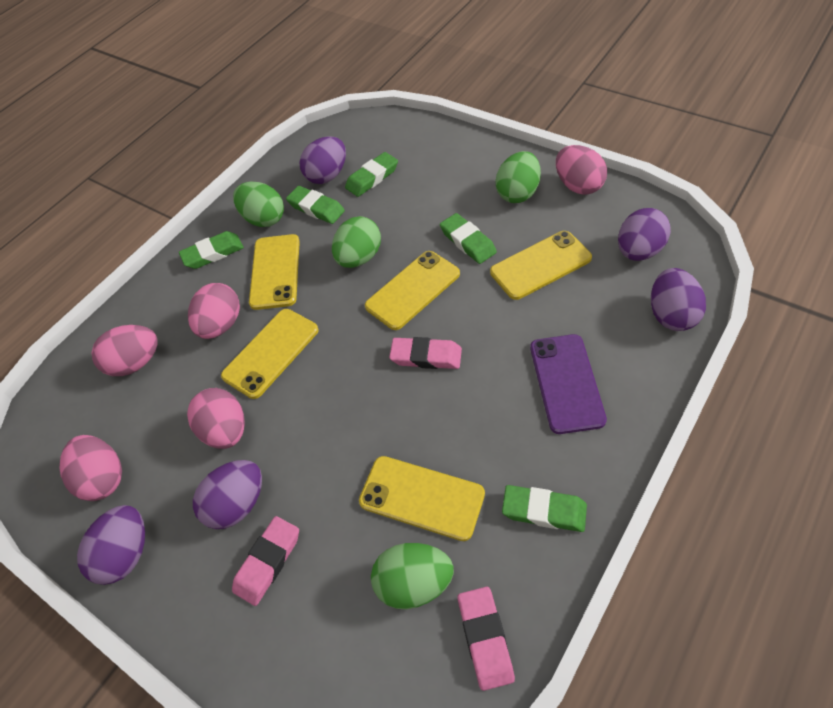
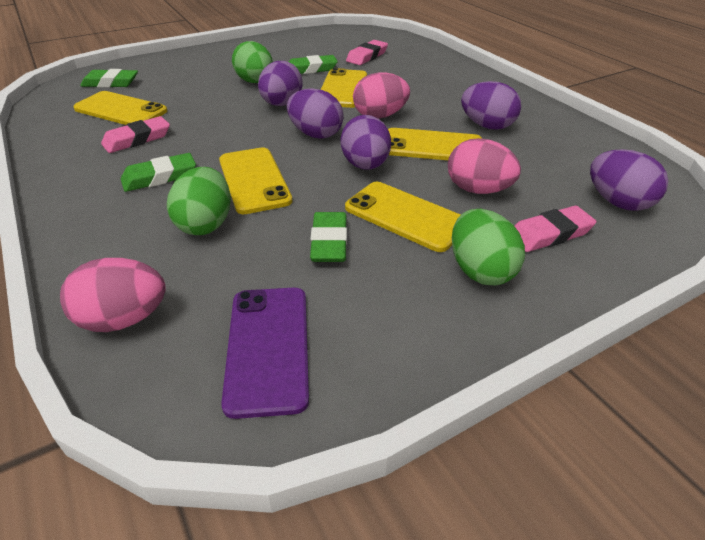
green egg: [233,182,284,227] [332,216,381,268] [371,543,454,609] [495,151,541,203] = 4 -> [167,167,231,235] [232,41,273,83] [452,209,525,285] = 3
green eraser: [179,231,244,269] [286,186,345,224] [345,152,398,197] [440,213,497,264] [502,485,587,532] = 5 -> [80,69,138,88] [121,153,196,192] [289,55,338,74] [310,212,347,262] = 4
pink egg: [59,435,122,501] [92,325,157,376] [187,388,245,449] [188,283,240,339] [556,145,607,195] = 5 -> [60,258,166,332] [353,72,410,119] [448,138,521,194] = 3

